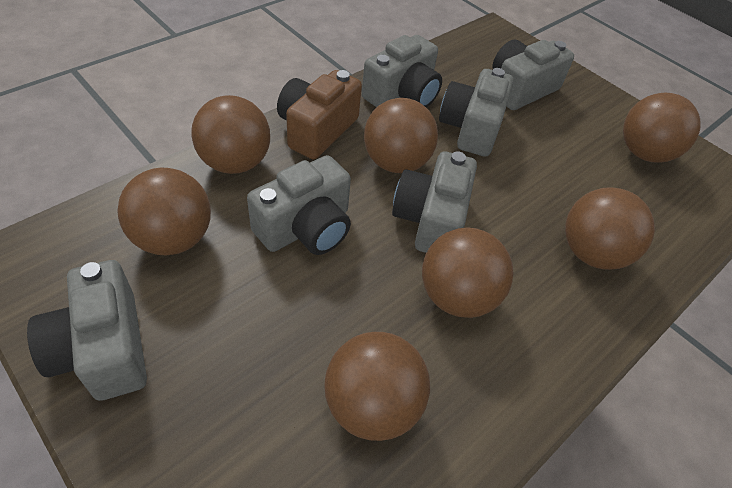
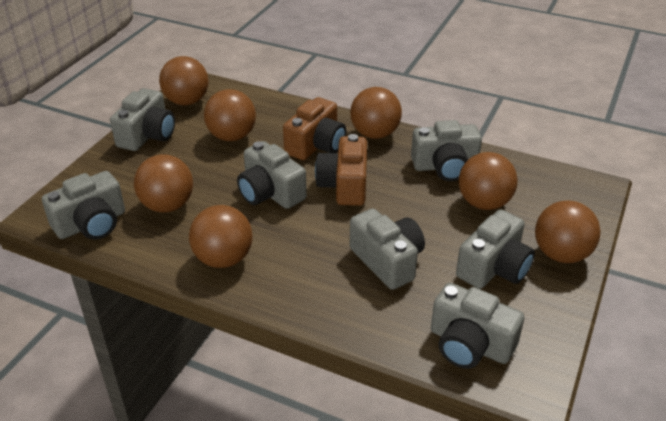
brown camera: [277,70,362,159] = 1 -> [283,97,346,160] [315,134,367,206] = 2
grey camera: [27,260,147,401] [247,155,351,255] [362,35,442,108] [392,151,477,253] [439,68,514,157] [492,39,574,110] = 6 -> [42,171,125,240] [110,88,175,151] [237,141,307,209] [350,209,425,290] [411,120,482,181] [431,283,524,369] [456,209,535,289] = 7

